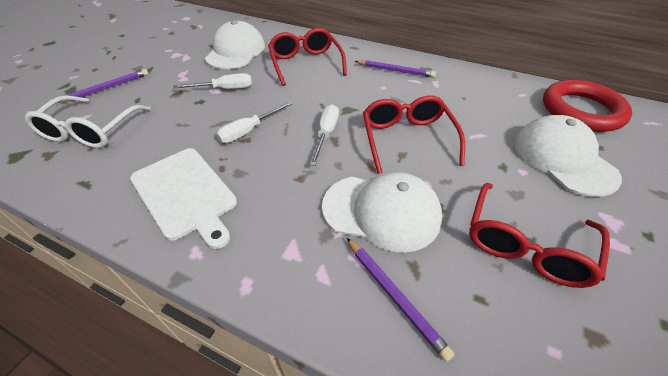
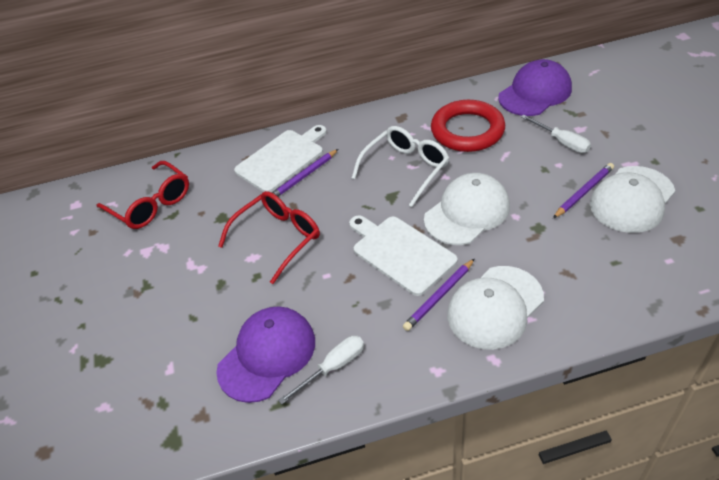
purple cap: none = 0 -> [216,306,315,403] [498,59,572,116] = 2
red glasses: [268,28,347,86] [363,95,465,174] [469,183,610,288] = 3 -> [97,161,189,229] [218,191,320,284] = 2
white cutting board: [130,148,237,249] = 1 -> [234,125,327,192] [349,215,458,296] = 2
white screwdriver: [173,73,252,89] [216,101,293,143] [310,104,339,166] = 3 -> [278,336,364,404] [521,114,591,153] = 2

